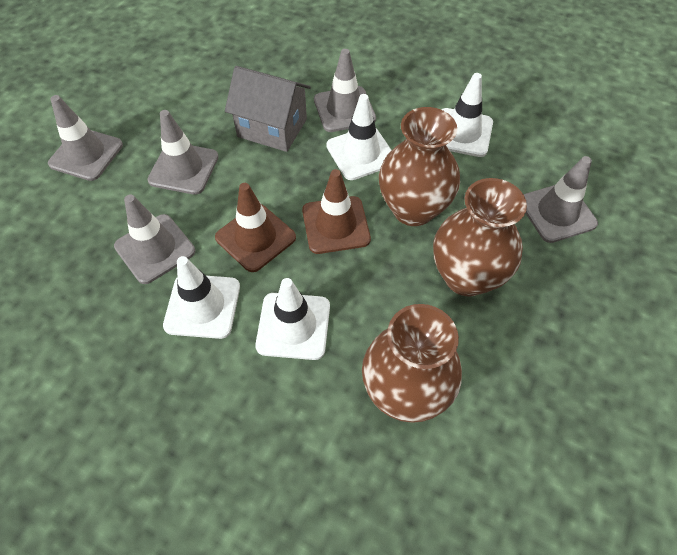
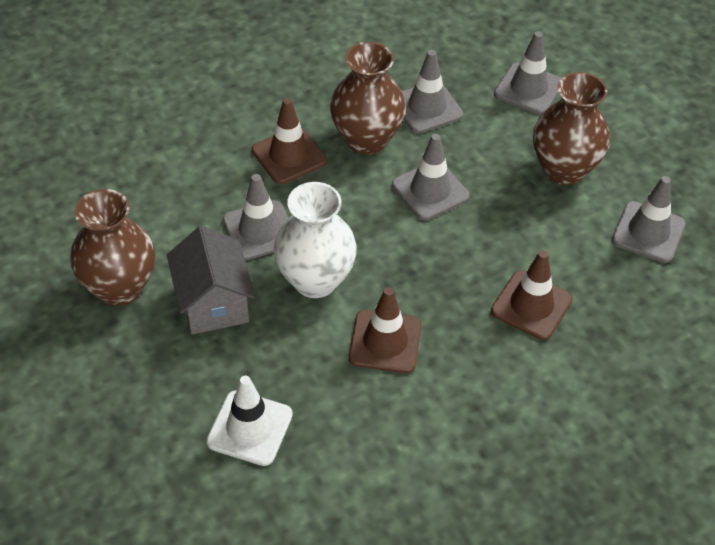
brown traffic cone: [215,183,296,272] [302,169,371,254] = 2 -> [252,98,327,184] [349,287,422,373] [491,250,573,340] = 3
white traffic cone: [163,256,240,339] [255,278,330,360] [326,94,392,180] [441,73,493,157] = 4 -> [206,376,293,466] = 1
white vase: none = 0 -> [274,182,357,298] = 1

